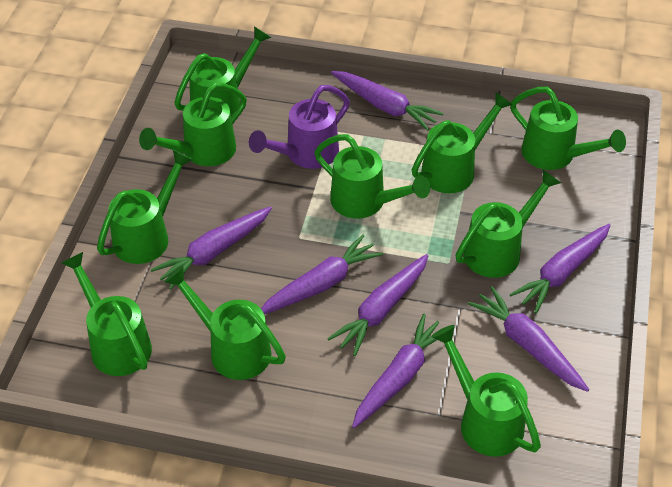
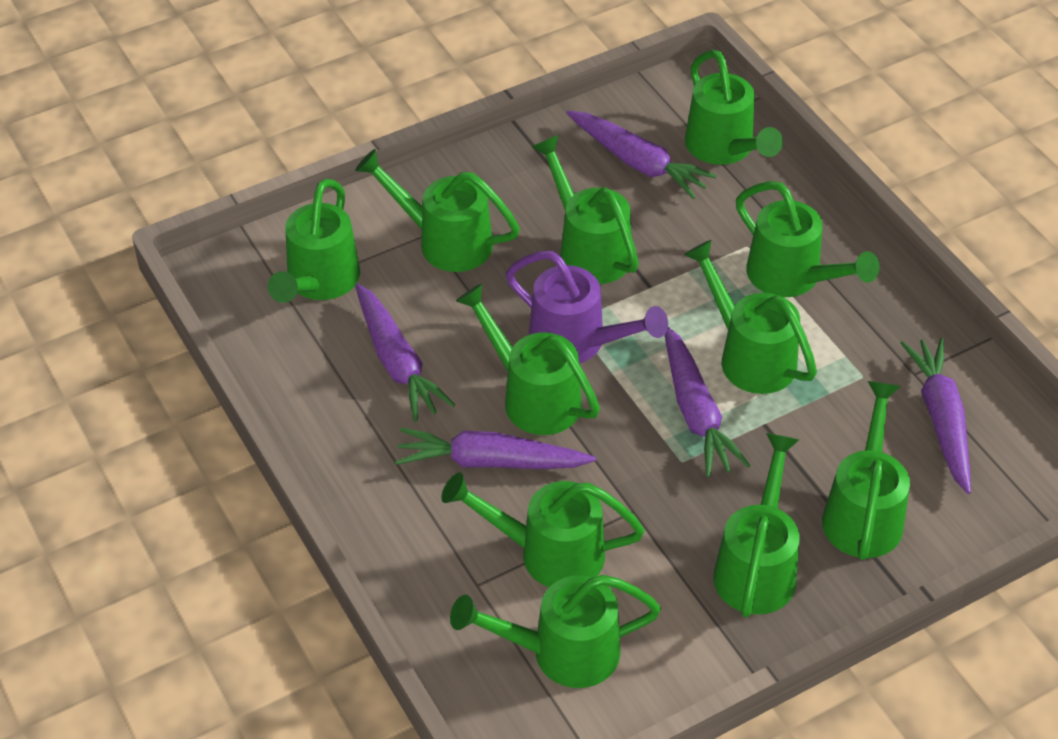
green watering can: [62,252,152,376] [97,150,193,264] [139,83,247,166] [164,266,286,380] [174,26,271,116] [314,134,430,219] [412,92,513,193] [431,325,541,457] [456,170,561,278] [511,87,626,170] = 10 -> [268,179,360,303] [355,149,520,272] [441,472,645,587] [450,575,661,688] [456,284,600,435] [532,135,639,284] [684,240,817,394] [685,50,783,165] [713,433,800,618] [736,181,880,297] [822,381,910,560] = 11
purple carrot: [151,206,272,289] [261,235,383,314] [327,254,428,356] [331,71,444,131] [352,314,439,428] [468,286,589,392] [510,224,611,314] = 7 -> [355,283,455,422] [395,428,596,469] [566,111,717,199] [665,327,751,477] [901,338,971,494] = 5

